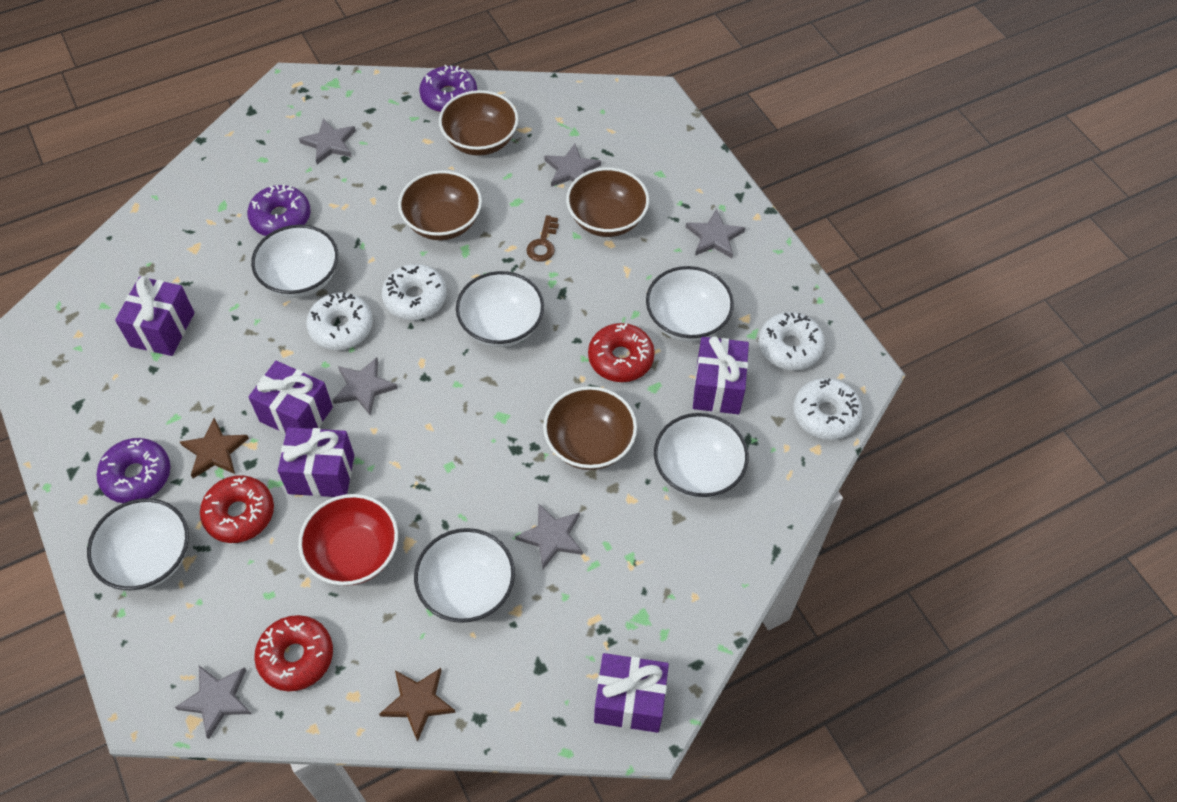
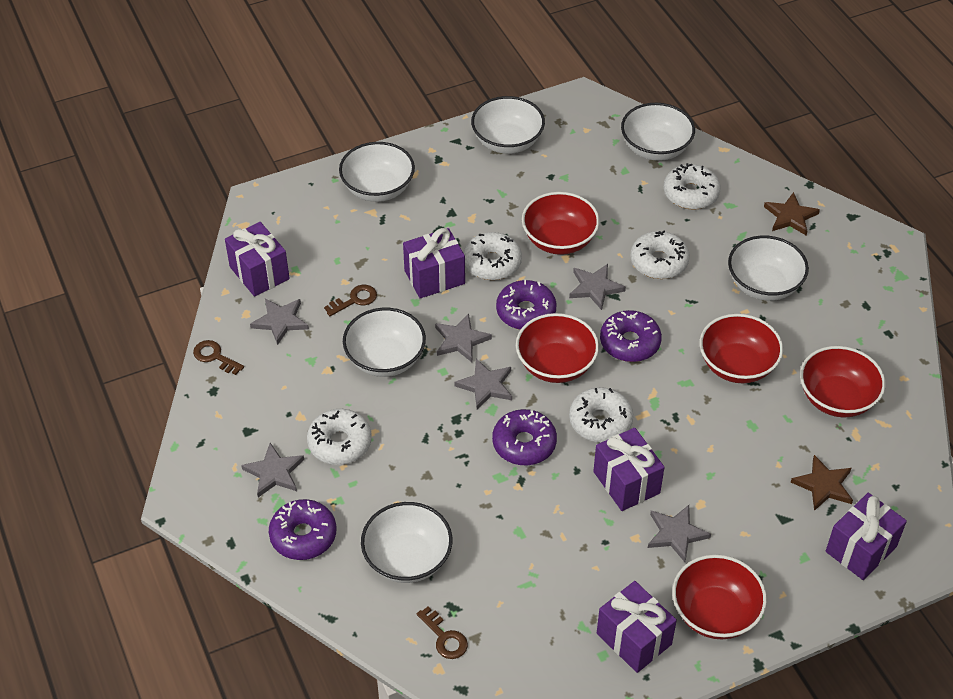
brown bowl: [398,170,482,240] [439,90,518,156] [543,386,637,470] [566,167,649,237] = 4 -> none = 0
brown key: [526,215,559,262] = 1 -> [193,340,244,375] [324,285,377,316] [417,607,468,659] = 3
purple donut: [96,438,170,503] [247,184,311,236] [419,65,477,112] = 3 -> [269,499,336,560] [492,409,557,465] [496,280,557,330] [600,310,662,362] = 4
red bowl: [298,494,398,586] = 1 -> [516,313,599,383] [522,192,600,255] [672,555,767,639] [700,314,783,383] [800,346,886,417] = 5
red donut: [200,475,274,543] [254,615,333,691] [588,323,655,382] = 3 -> none = 0
white donut: [306,292,373,350] [382,264,447,320] [758,312,825,370] [793,378,863,440] = 4 -> [307,409,372,465] [463,232,522,280] [569,387,633,442] [630,230,690,279] [664,163,721,210] = 5

